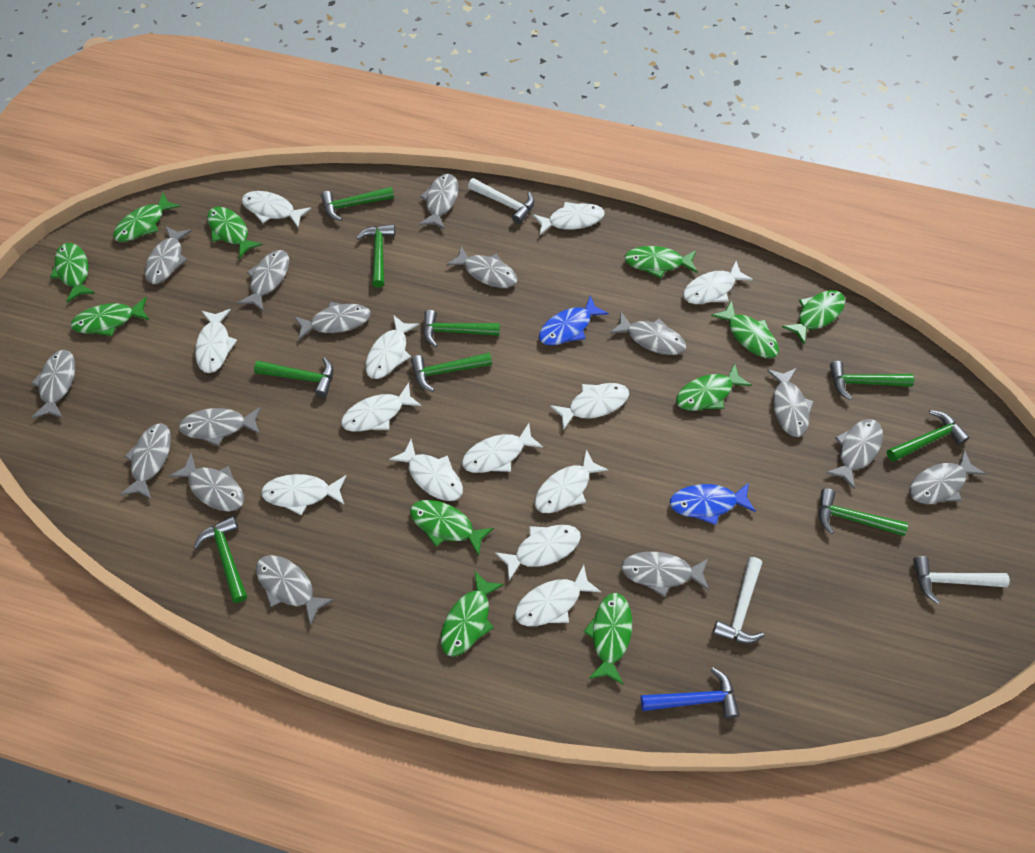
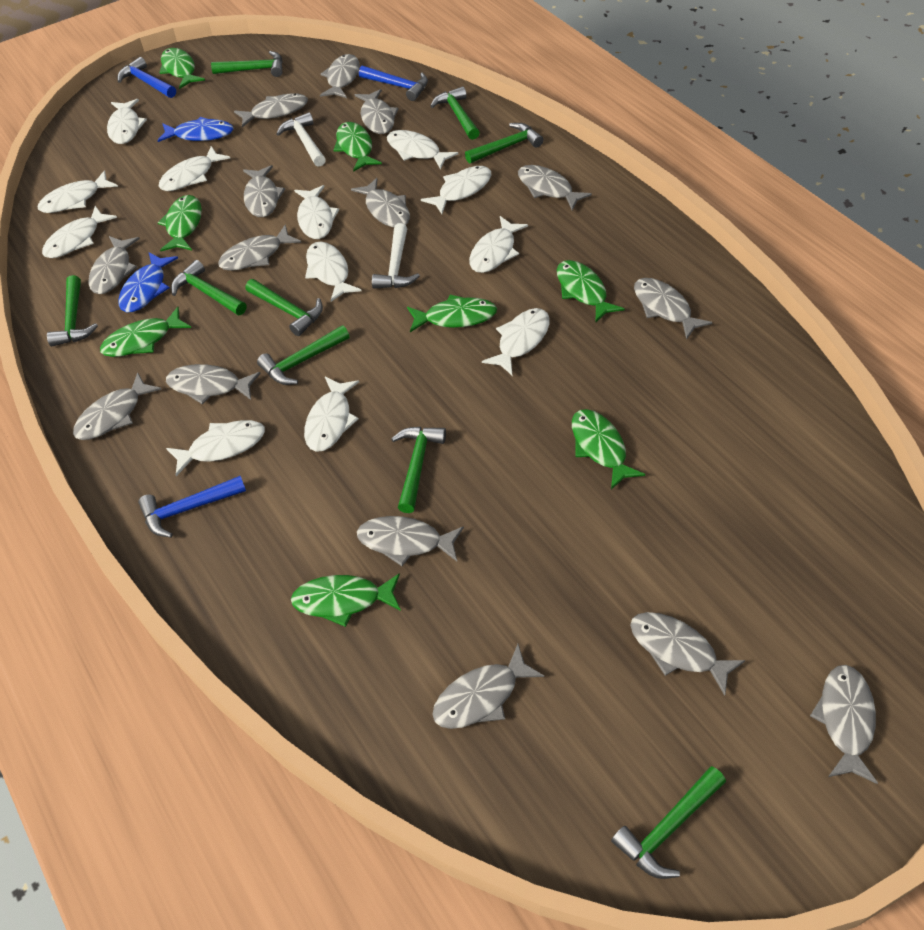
blue hammer: [641,667,740,718] = 1 -> [117,57,176,98] [138,476,246,538] [359,66,428,101] = 3
green fish: [50,243,95,302] [71,297,149,336] [113,193,181,242] [207,207,263,259] [410,500,494,556] [441,571,504,657] [583,593,632,685] [624,246,698,278] [676,363,752,411] [711,300,779,358] [782,290,845,345] = 11 -> [100,307,191,357] [158,195,202,251] [159,48,205,89] [291,573,401,627] [333,122,382,172] [407,295,497,332] [557,260,625,322] [572,409,645,490] = 8
white fish: [195,309,237,373] [242,191,311,227] [261,474,346,515] [341,383,422,431] [365,315,419,379] [389,439,463,501] [462,423,543,473] [495,525,581,581] [515,564,601,626] [533,202,604,235] [535,449,609,513] [550,383,629,430] [683,261,753,304] = 13 -> [37,171,118,213] [42,206,117,258] [107,99,147,144] [159,146,230,191] [166,420,265,476] [294,185,339,239] [304,377,359,452] [305,242,362,302] [387,130,458,170] [421,166,491,214] [469,216,528,273] [482,308,550,375] = 12
white hammer: [468,178,534,224] [713,557,764,644] [913,556,1010,604] = 3 -> [276,112,326,167] [372,223,420,289] = 2

